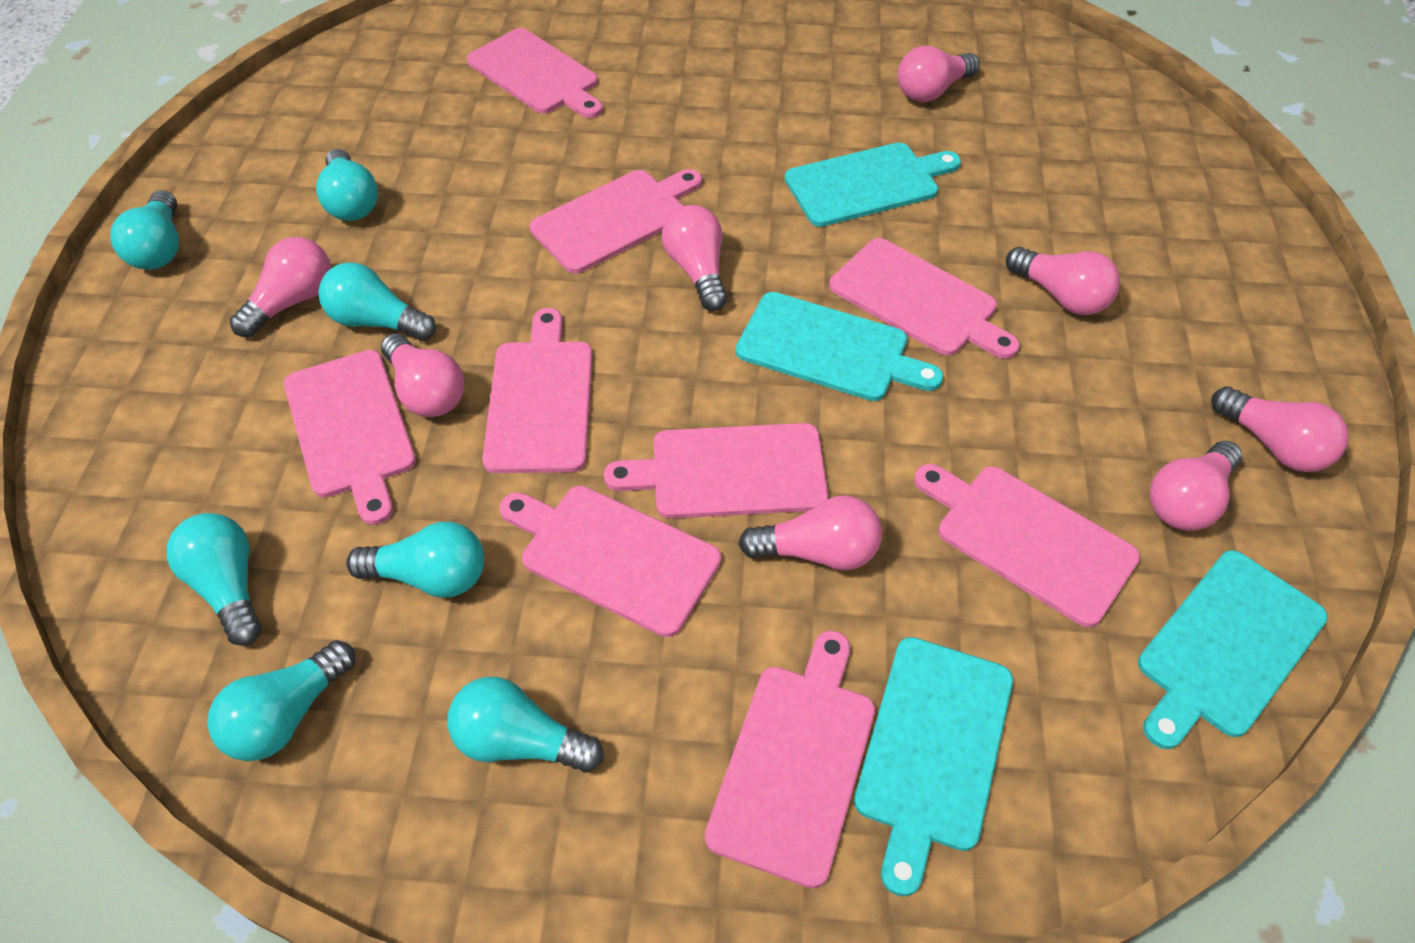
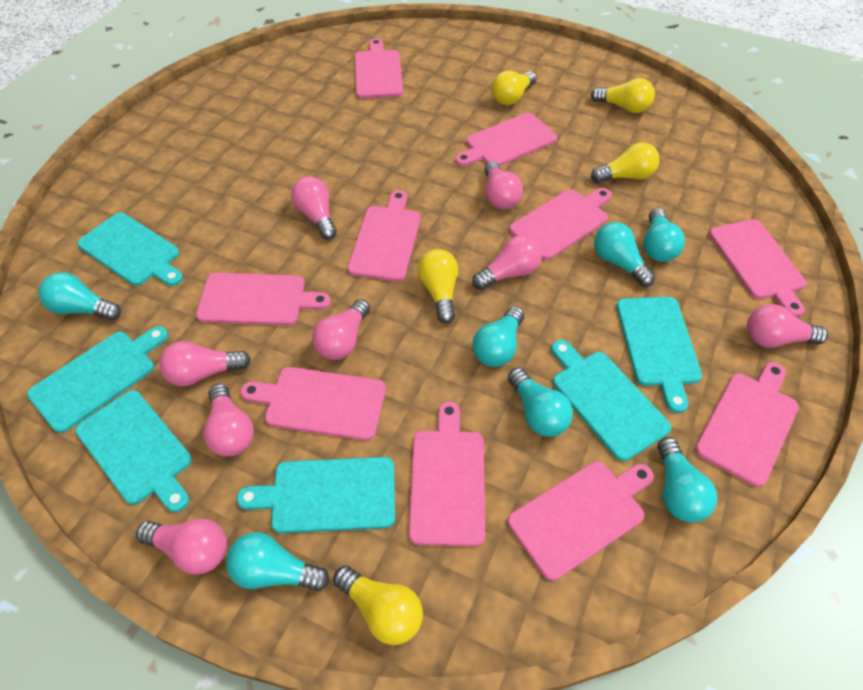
pink cutting board: [284,350,416,525] [467,28,603,118] [482,308,593,473] [500,486,721,637] [529,169,702,274] [604,423,829,519] [705,631,875,888] [829,238,1020,359] [914,464,1140,627] = 9 -> [196,273,331,326] [240,367,386,441] [347,190,421,281] [355,38,403,98] [409,402,485,547] [455,113,557,166] [508,461,654,581] [509,188,612,260] [695,362,799,487] [709,219,807,317] = 10
turquoise cutting board: [736,292,943,401] [785,142,961,227] [854,637,1013,897] [1138,550,1328,749] = 4 -> [27,326,168,433] [75,390,192,512] [77,213,183,286] [237,457,395,533] [551,340,671,461] [616,297,702,413] = 6
yellow light bulb: none = 0 -> [333,566,423,645] [418,249,458,323] [492,71,537,105] [591,78,655,113] [591,142,659,183] = 5

